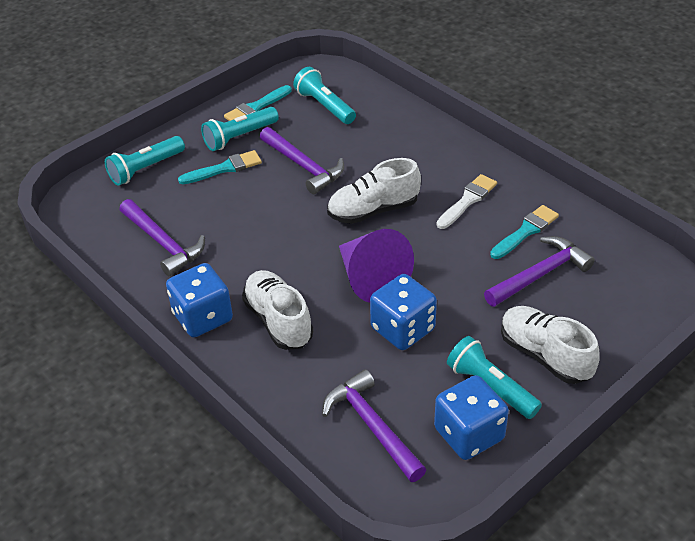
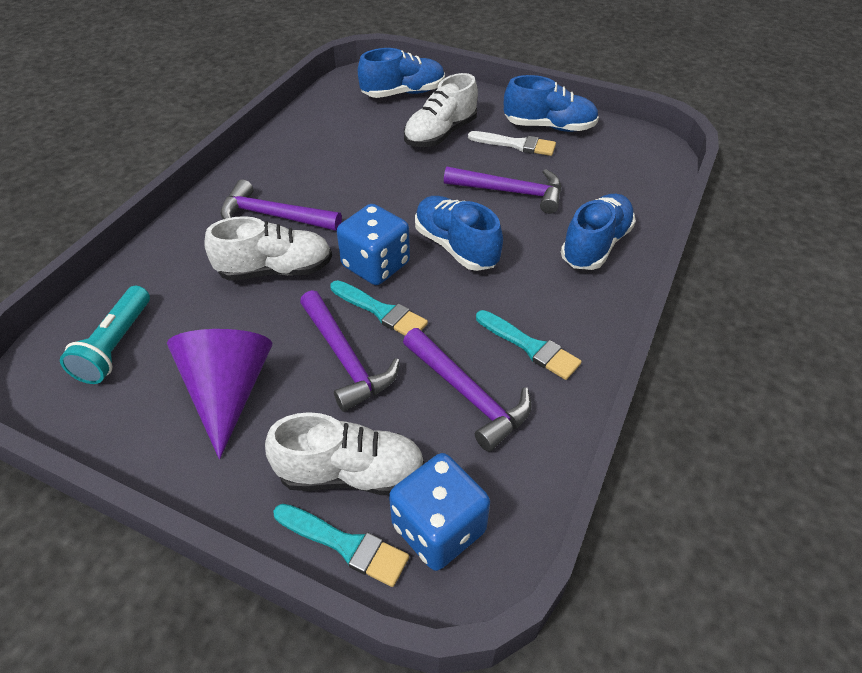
blue dice: [166,263,233,337] [370,274,437,350] [434,375,509,460] = 3 -> [337,204,410,285] [389,453,490,571] = 2
blue shoe: none = 0 -> [358,48,445,98] [415,196,503,271] [504,75,599,132] [561,194,636,270] = 4
turquoise flashlight: [105,136,185,186] [201,107,279,151] [293,67,356,124] [447,336,542,419] = 4 -> [60,286,150,384] = 1

